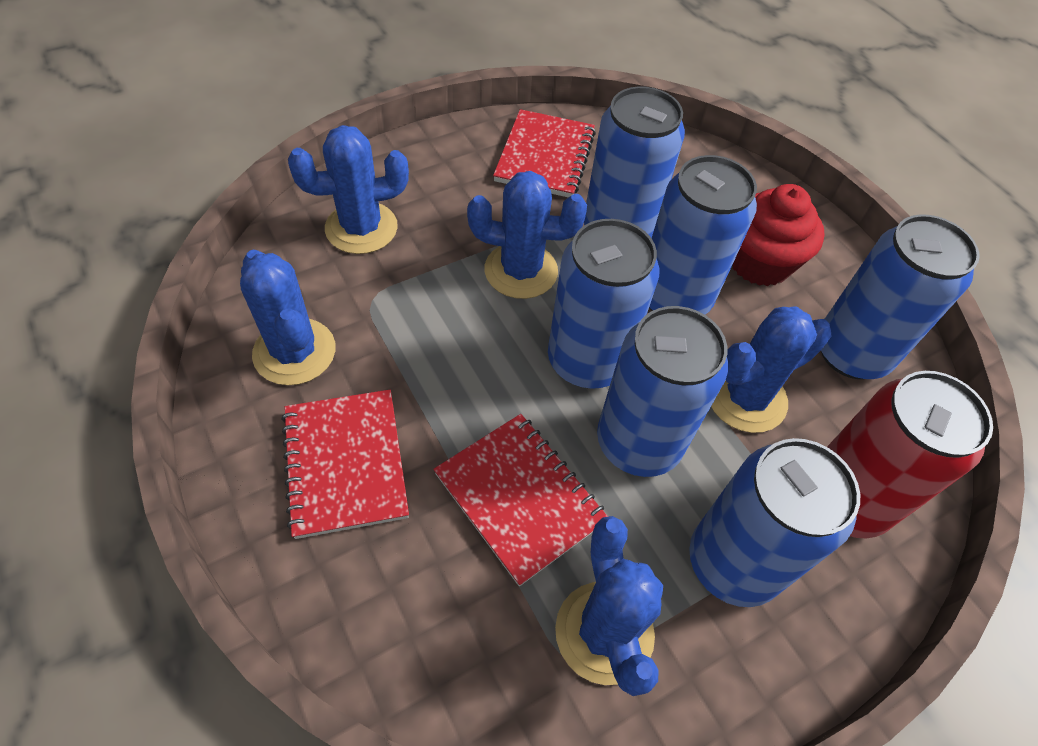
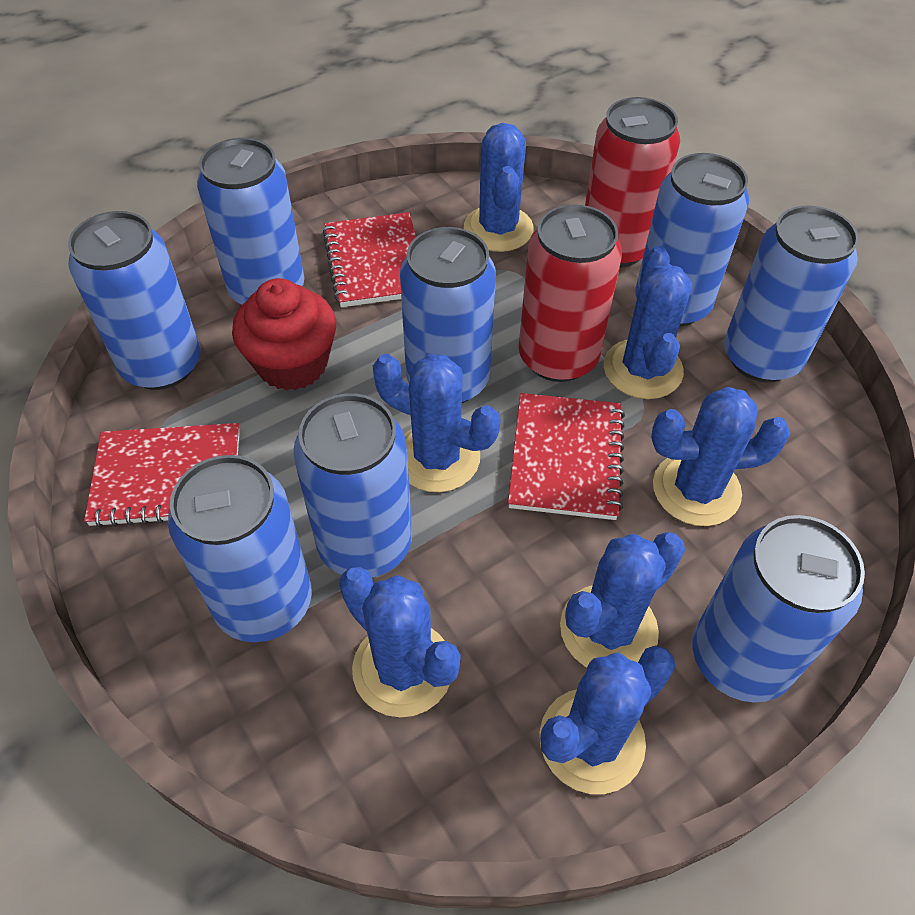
blue cactus: [240,250,335,385] [288,125,409,254] [467,171,587,299] [555,516,663,696] [711,307,832,433] = 5 -> [339,567,461,717] [373,354,500,492] [464,123,534,252] [540,645,676,794] [560,532,685,667] [604,246,692,399] [651,387,790,526] = 7
blue can: [548,219,659,389] [584,87,685,238] [597,306,728,477] [649,155,757,315] [689,438,860,607] [821,214,980,379] = 6 -> [68,211,201,390] [168,455,312,642] [197,138,304,305] [293,394,412,578] [400,227,496,403] [635,153,749,327] [692,515,865,702] [724,205,859,382] = 8
red can: [827,371,993,538] = 1 -> [519,204,622,382] [585,97,680,267] = 2

